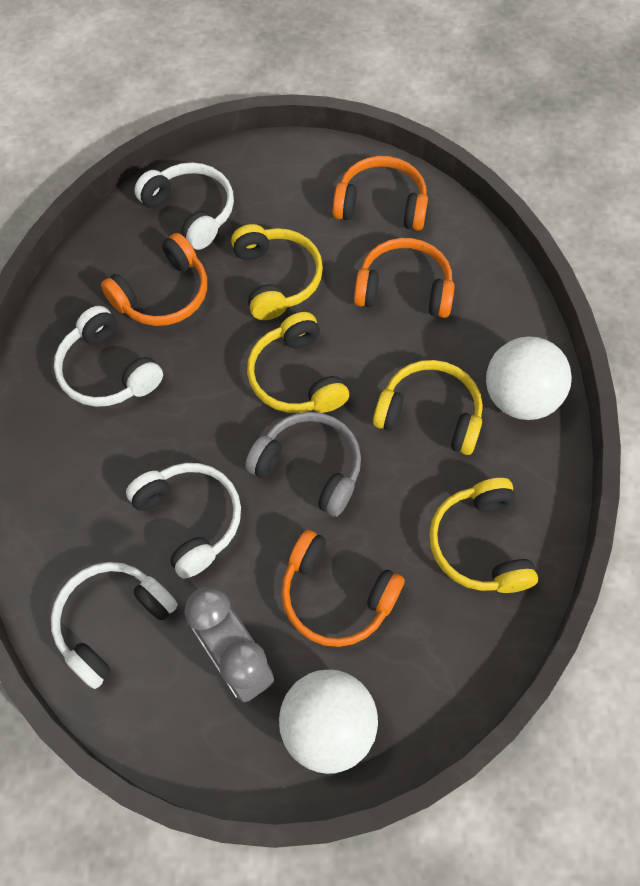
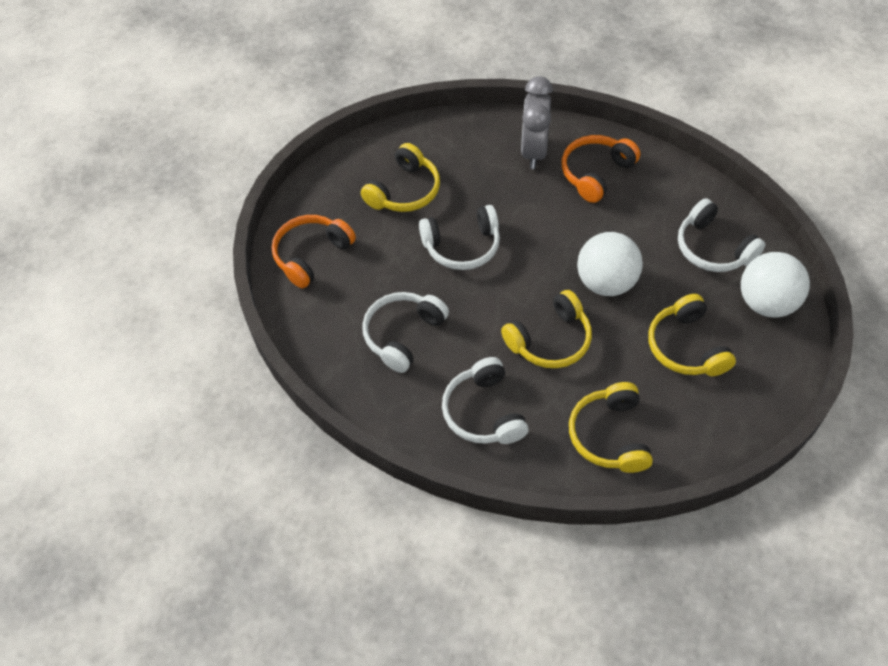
grey headphones: [245,412,361,517] = 1 -> none = 0
orange headphones: [101,233,207,326] [281,530,404,647] [333,156,428,231] [354,238,455,318] = 4 -> [272,215,356,289] [561,135,640,203] = 2

